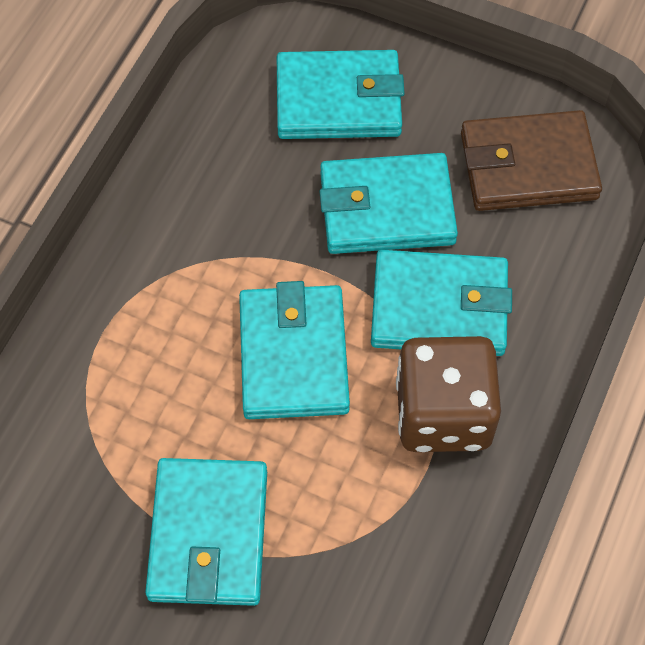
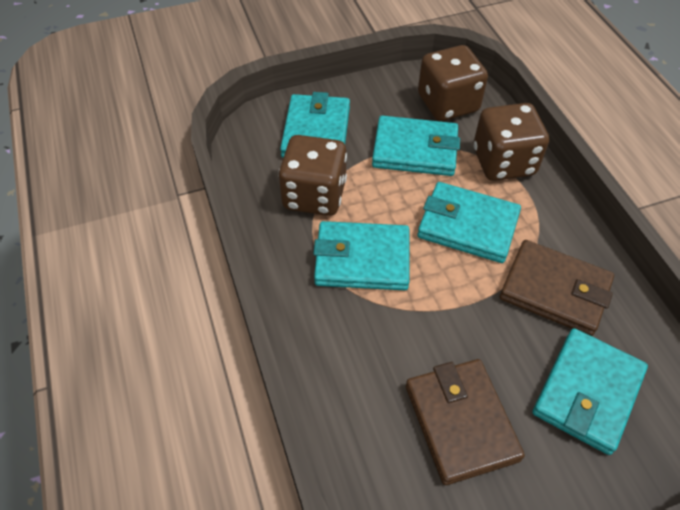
brown dice: [396,336,501,452] = 1 -> [278,135,347,216] [418,45,488,121] [474,103,549,181] = 3
brown wallet: [461,110,602,211] = 1 -> [406,359,525,485] [500,240,614,336] = 2

